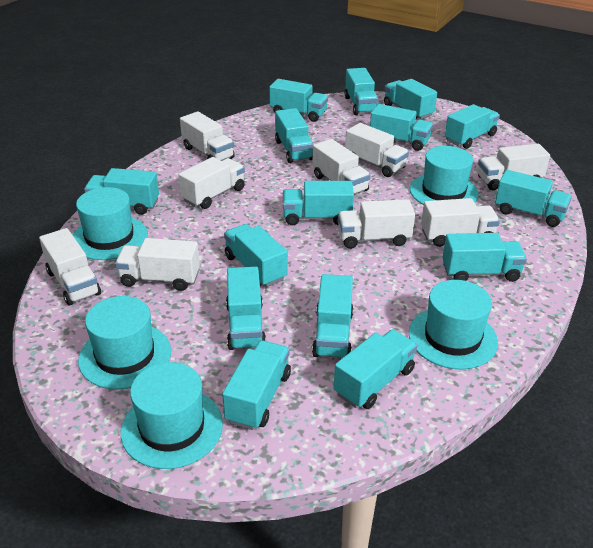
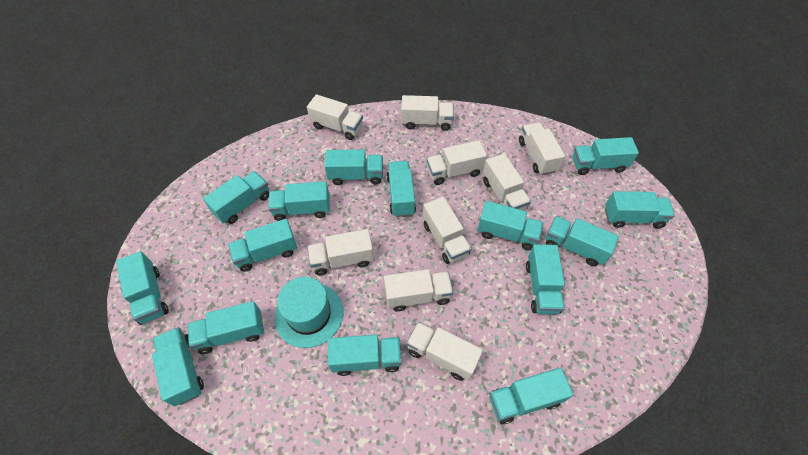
turquoise hat: [73,187,148,260] [78,296,171,390] [121,362,223,469] [409,280,498,370] [410,146,479,205] = 5 -> [274,277,343,348] = 1

